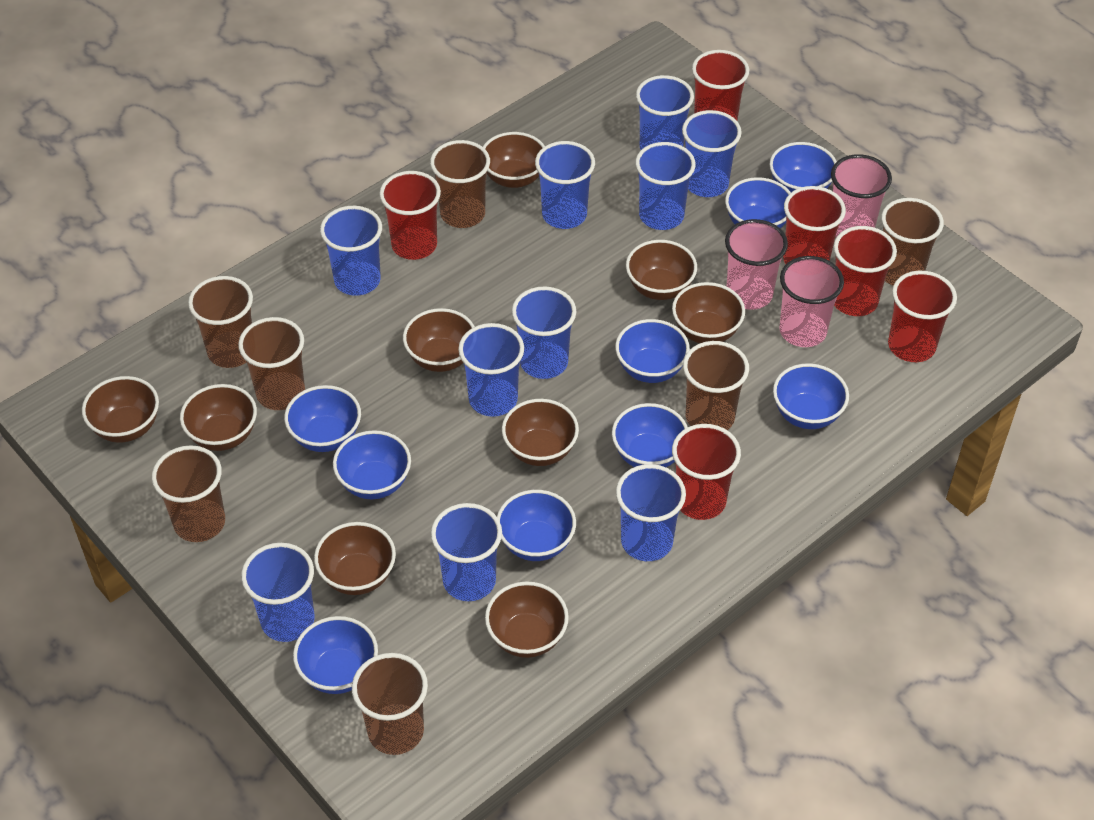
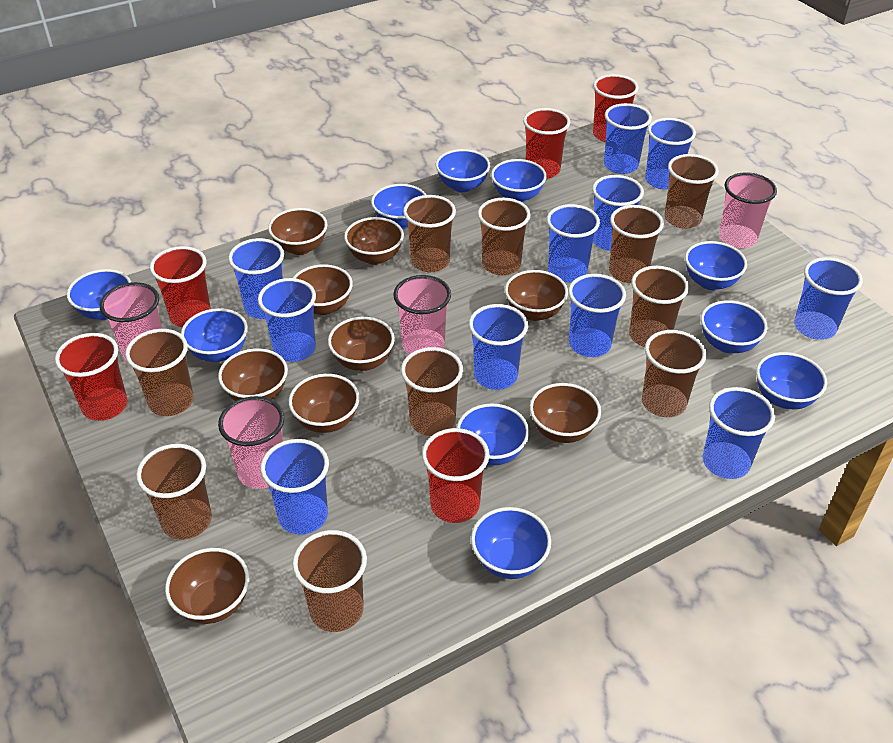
blue bowl: [284,385,361,452] [293,616,378,694] [333,430,411,499] [497,490,576,561] [612,403,688,467] [615,319,690,383] [725,177,791,229] [769,142,837,192] [773,363,849,429] = 9 -> [67,269,131,320] [181,308,248,362] [371,184,427,229] [436,149,490,192] [457,404,529,466] [471,507,551,579] [491,159,547,202] [685,241,747,290] [701,300,767,353] [756,352,827,409] = 10
blue cup: [241,543,315,642] [320,206,382,296] [431,503,502,601] [458,323,524,417] [512,286,576,379] [535,141,595,229] [616,464,686,561] [635,142,696,230] [636,75,694,150] [682,110,742,197] = 10 -> [228,238,284,319] [258,278,316,362] [260,439,329,535] [469,304,528,390] [547,204,600,282] [568,274,626,357] [592,175,644,251] [604,103,652,174] [645,118,696,190] [703,387,775,479] [794,257,863,340] = 11
brown cup: [152,445,225,542] [188,276,253,368] [238,317,305,410] [352,653,428,755] [430,140,490,228] [683,341,749,430] [881,198,944,286] = 7 -> [125,329,194,416] [136,444,212,540] [292,530,367,632] [401,347,463,436] [403,195,456,272] [478,198,531,275] [609,205,664,283] [629,266,689,347] [642,330,707,417] [664,154,719,229] = 10
pink cup: [725,219,788,310] [779,256,844,347] [831,154,892,237] = 3 -> [100,282,162,363] [218,396,284,489] [393,275,451,354] [719,172,777,248] = 4
red cup: [379,171,441,260] [672,424,741,520] [692,50,749,120] [783,186,846,264] [834,226,897,316] [888,271,957,362] = 6 -> [55,333,127,421] [150,246,211,327] [422,428,490,523] [523,108,570,179] [593,74,639,142] = 5

